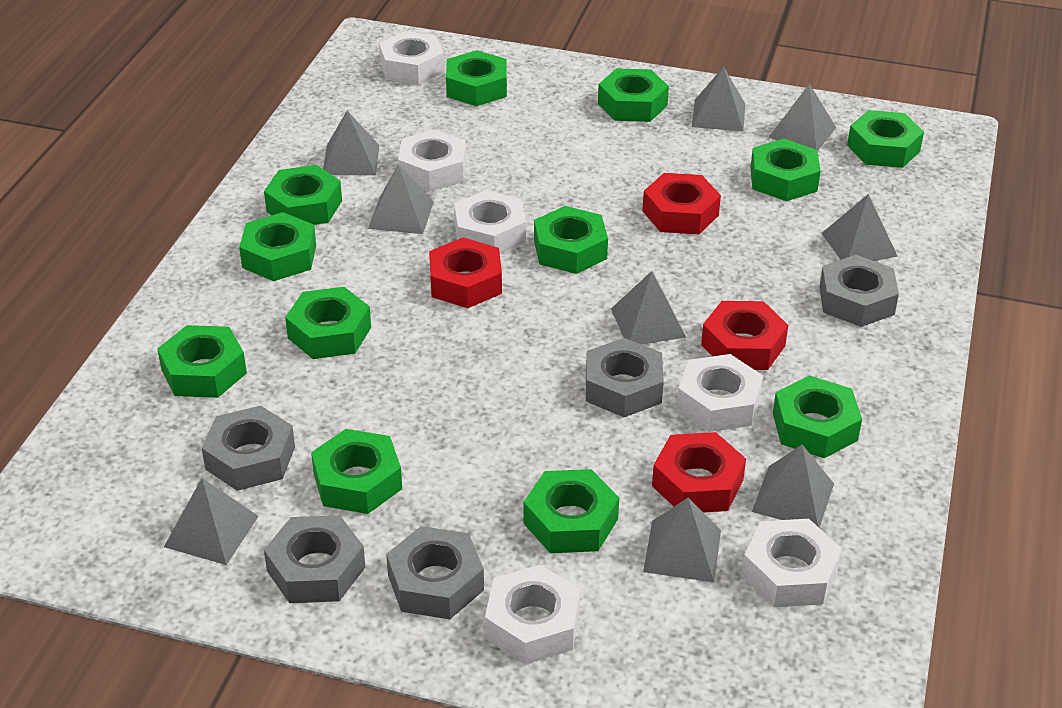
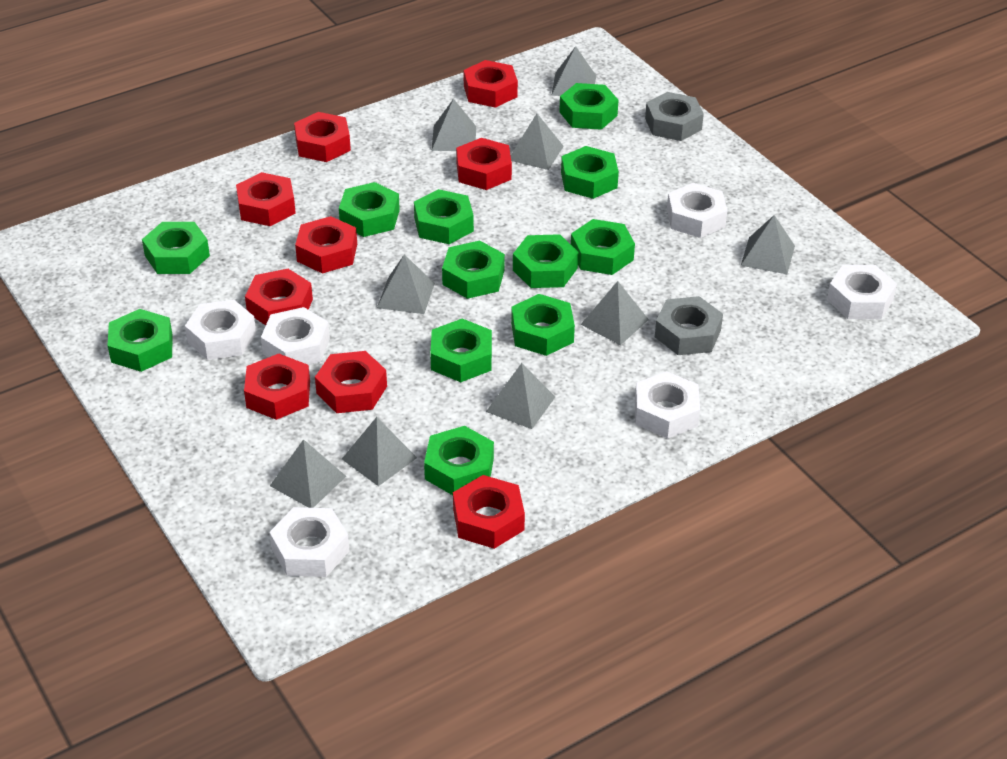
grey nut: [202,406,295,491] [264,515,365,603] [386,526,484,619] [586,338,664,417] [819,255,899,327] = 5 -> [645,92,704,141] [655,296,723,355] = 2
red nut: [429,237,502,308] [642,173,721,234] [652,432,746,513] [701,301,788,370] = 4 -> [236,172,296,226] [244,354,310,420] [245,269,313,325] [294,112,351,162] [295,216,357,274] [315,351,387,413] [453,475,525,549] [456,138,512,190] [463,60,518,108] = 9

